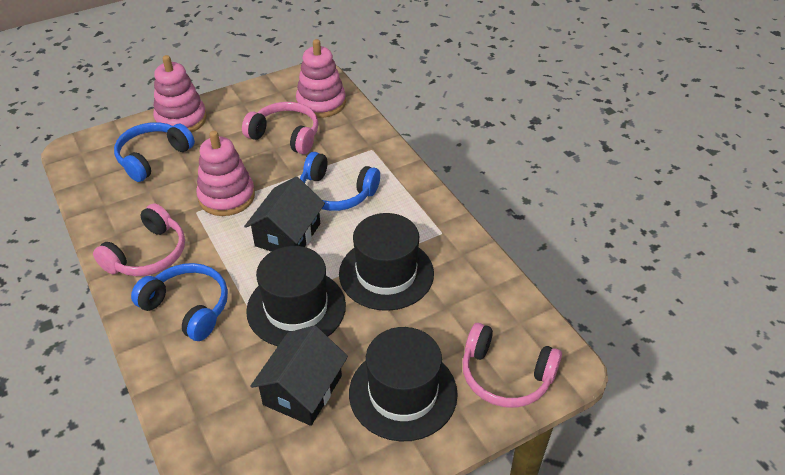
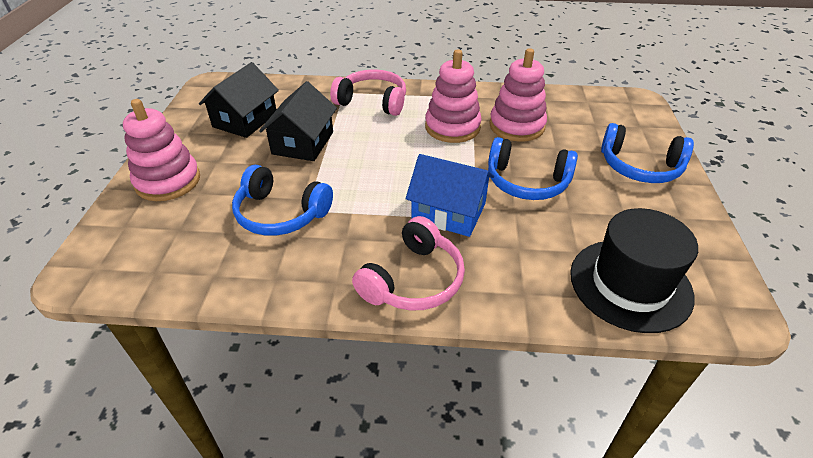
black hat: [246,246,346,346] [339,213,434,311] [349,327,458,442] = 3 -> [570,208,698,333] = 1
blue house: none = 0 -> [406,154,494,237] = 1
pink headphones: [93,203,185,276] [242,102,318,154] [462,323,562,408] = 3 -> [330,69,406,116] [352,216,465,311] = 2

